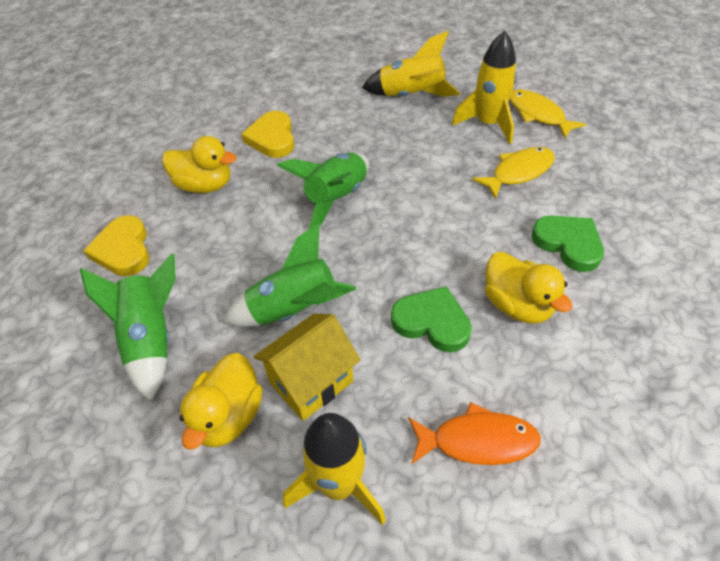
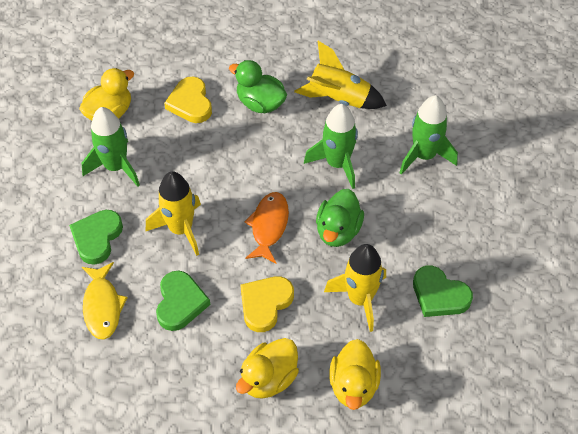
green duck: none = 0 -> [229,60,287,113] [316,189,364,247] = 2
green heart: [391,286,472,352] [532,216,604,272] = 2 -> [69,210,123,265] [156,271,211,331] [413,266,473,317] = 3
yellow fish: [472,147,555,199] [510,89,586,138] = 2 -> [82,262,128,339] = 1
yellow house: [254,314,360,421] = 1 -> none = 0

